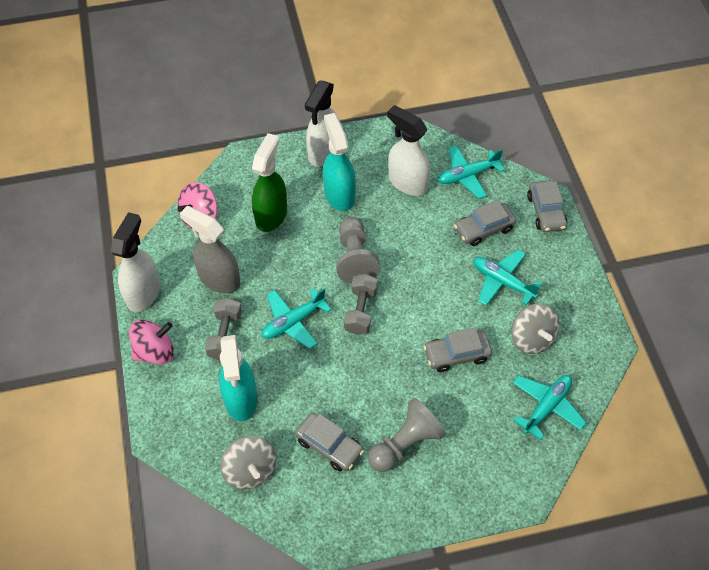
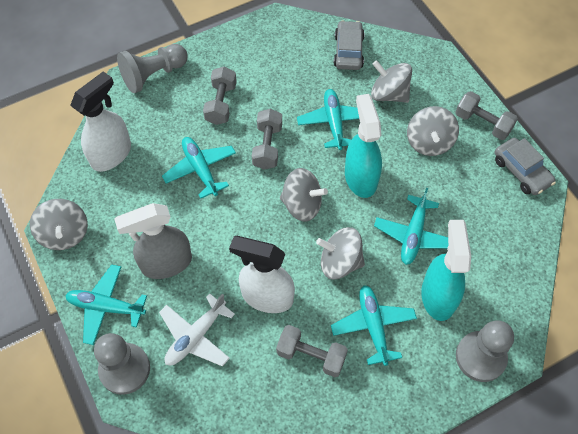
green spray bottle: [252,133,287,232] = 1 -> none = 0
grey car: [295,412,364,472] [424,328,492,372] [454,200,516,246] [527,180,568,232] = 4 -> [334,20,365,70] [495,138,556,195] = 2
grey dumbbell: [205,297,242,361] [344,273,378,335] = 2 -> [203,67,237,125] [252,109,282,170] [276,325,348,377] [455,91,518,140] = 4
grey pawn: [336,217,380,284] [368,398,446,472] = 2 -> [94,333,150,395] [117,44,188,93] [456,320,514,382] = 3
grey spinning top: [220,436,276,489] [511,304,559,354] = 2 -> [30,199,88,250] [280,168,328,222] [316,227,365,279] [371,60,412,103] [407,106,459,156] = 5
pink spinning top: [129,320,174,364] [177,182,217,229] = 2 -> none = 0
turquoise plane: [262,288,331,349] [438,145,505,199] [473,250,542,305] [513,375,586,440] = 4 -> [65,264,147,345] [162,137,236,199] [297,89,359,150] [331,285,417,366] [374,188,448,265] = 5
white plane: none = 0 -> [159,293,235,367] = 1
white spray bottle: [111,212,160,312] [305,80,339,166] [387,105,430,196] = 3 -> [70,71,131,172] [229,236,295,313] = 2

